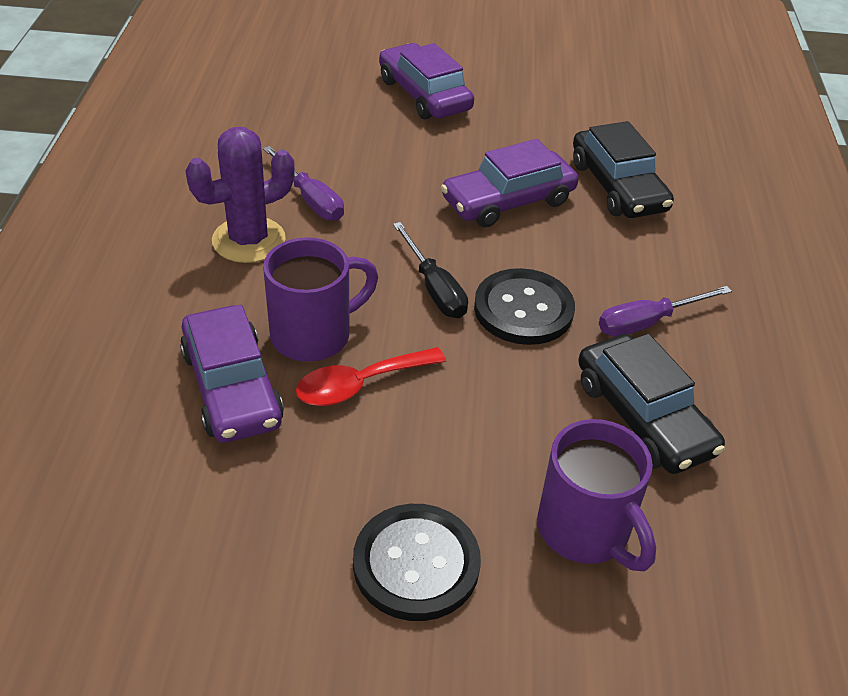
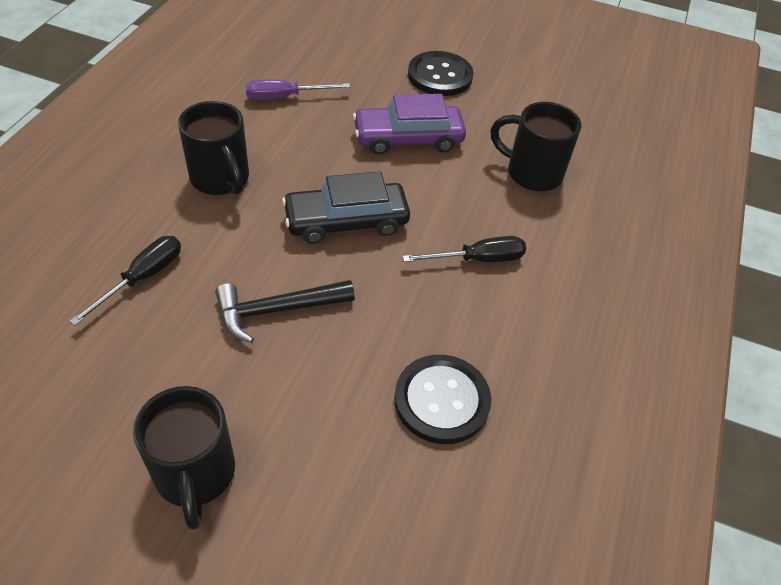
black car: [573,121,674,218] [578,333,725,474] = 2 -> [282,171,410,244] = 1
black hammer: none = 0 -> [215,280,355,343] = 1
black mug: none = 0 -> [133,386,235,530] [178,101,249,195] [490,102,581,191] = 3
black screwdriver: [393,222,468,318] = 1 -> [69,236,181,326] [403,236,526,262] = 2
purple cactus: [185,127,295,263] = 1 -> none = 0
purple car: [180,305,284,443] [379,43,474,119] [441,139,578,227] = 3 -> [353,94,466,155] = 1
purple mug: [263,237,378,362] [537,419,656,571] = 2 -> none = 0
purple screwdriver: [263,146,344,221] [599,286,732,337] = 2 -> [245,79,350,100] = 1
red spoon: [296,347,446,406] = 1 -> none = 0

